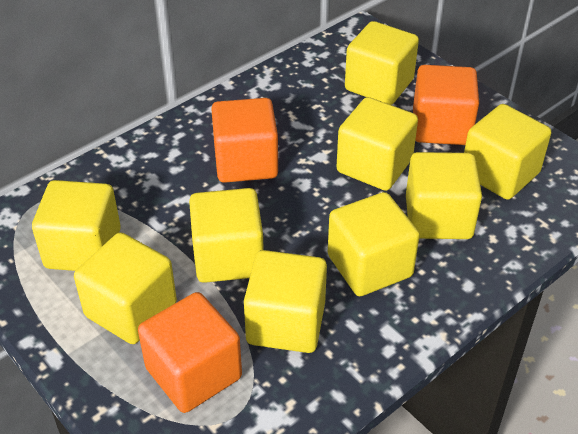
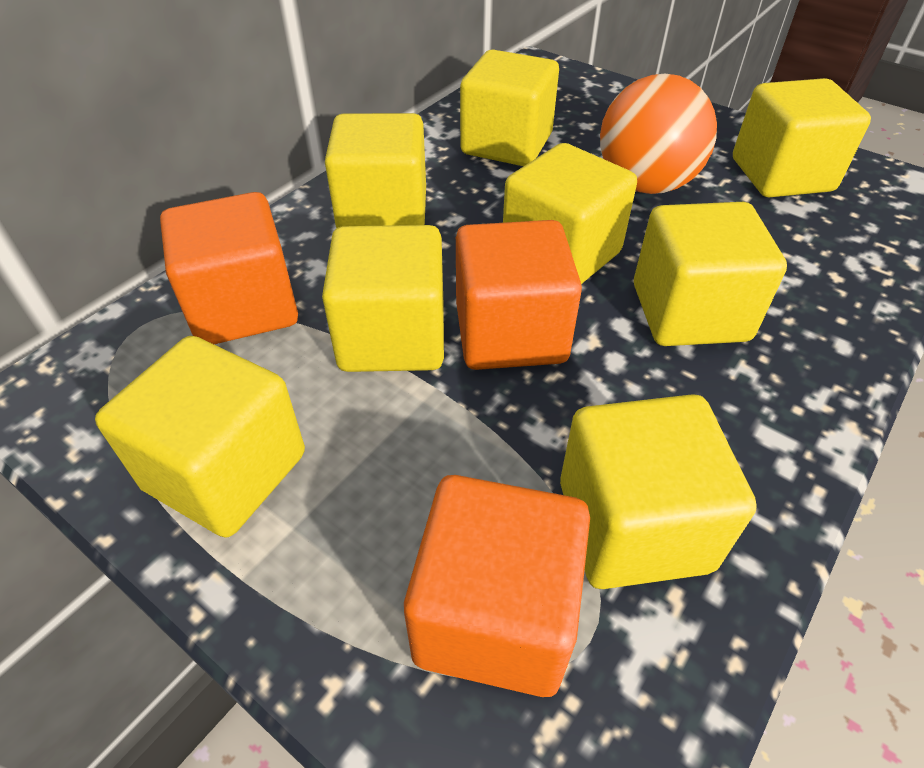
orange ball: none = 0 -> [600,74,717,194] = 1
yellow cube: [32,180,121,271] [74,232,177,344] [189,188,264,283] [244,250,327,353] [328,192,420,296] [336,97,418,191] [345,21,419,105] [406,152,482,239] [464,104,551,200] = 9 -> [95,336,305,538] [322,225,444,372] [325,113,426,228] [460,50,559,166] [503,143,637,284] [560,394,757,589] [634,202,787,346] [733,78,871,197] = 8

